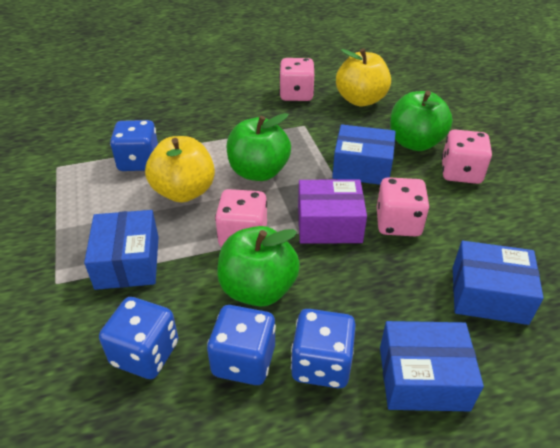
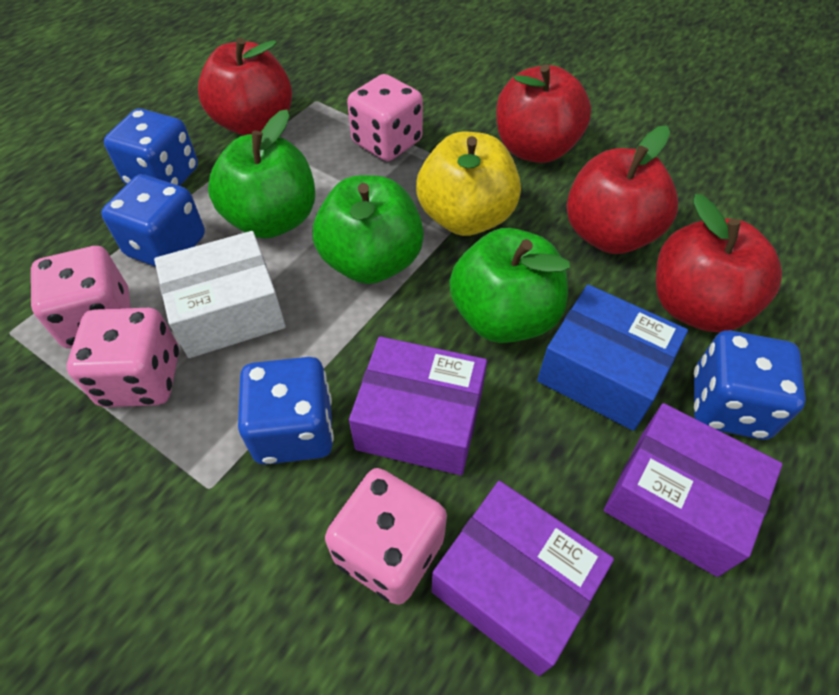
blue box: [84,210,159,290] [332,125,396,185] [380,321,484,411] [453,241,544,325] = 4 -> [537,285,688,431] = 1
purple box: [298,179,367,244] = 1 -> [349,336,487,475] [431,481,614,676] [604,403,783,577] = 3
red apple: none = 0 -> [198,38,292,135] [496,64,591,163] [567,125,678,254] [656,194,782,332] = 4
white box: none = 0 -> [154,231,286,358] = 1
yellow apple: [145,136,215,202] [336,49,391,106] = 2 -> [416,132,521,236] = 1

